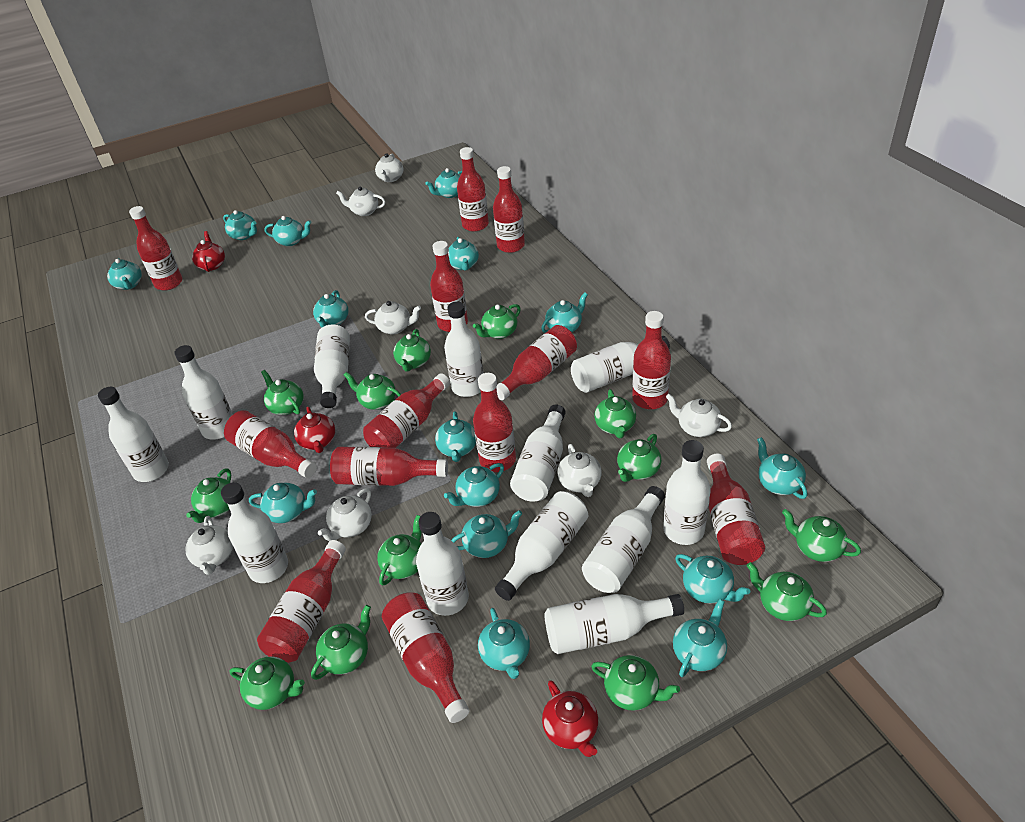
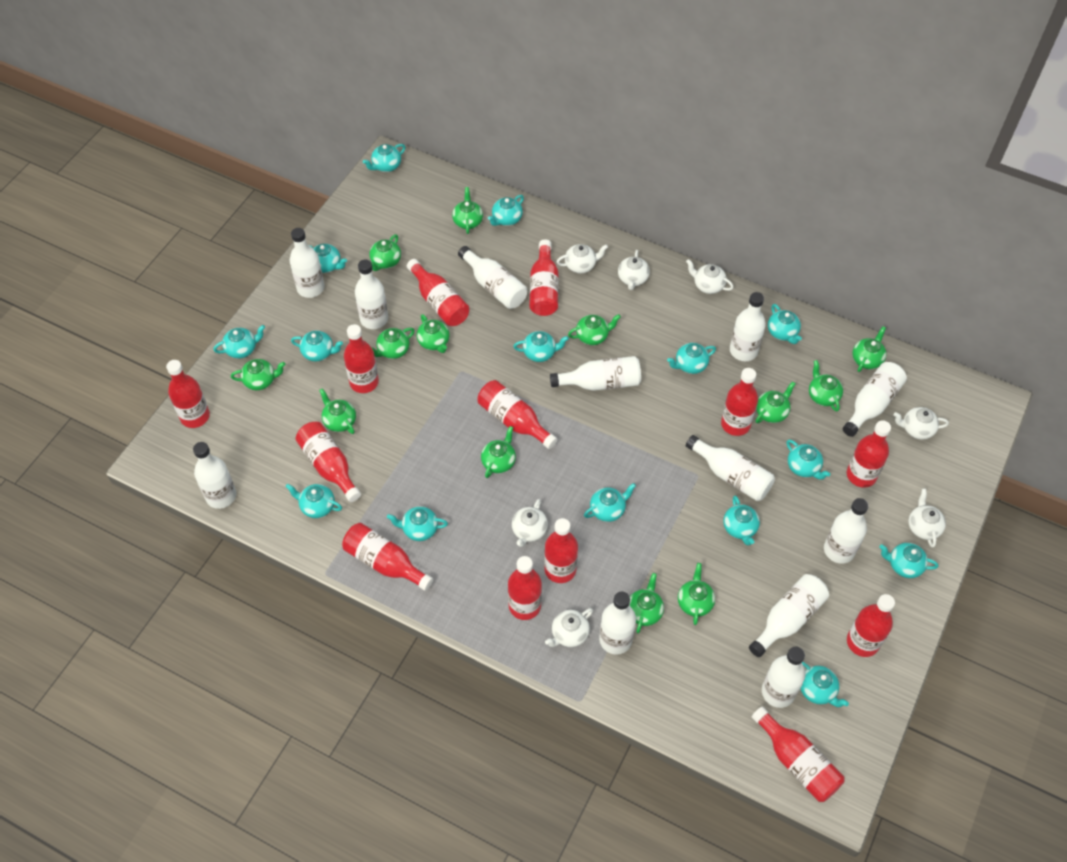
red teapot: [192,231,225,272] [294,407,335,453] [542,680,598,757] = 3 -> none = 0

